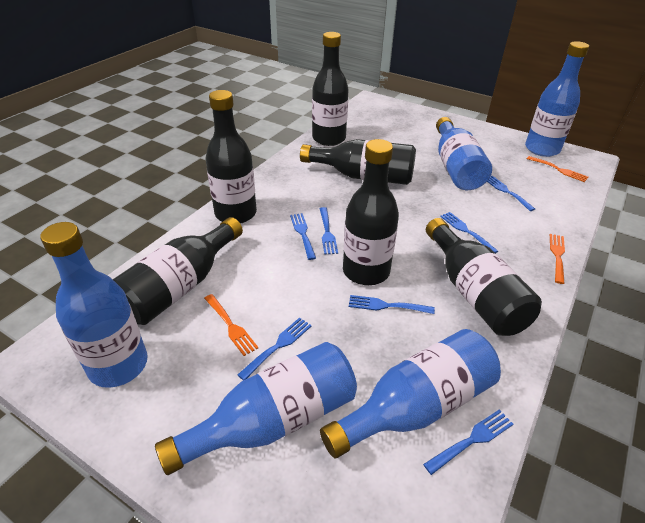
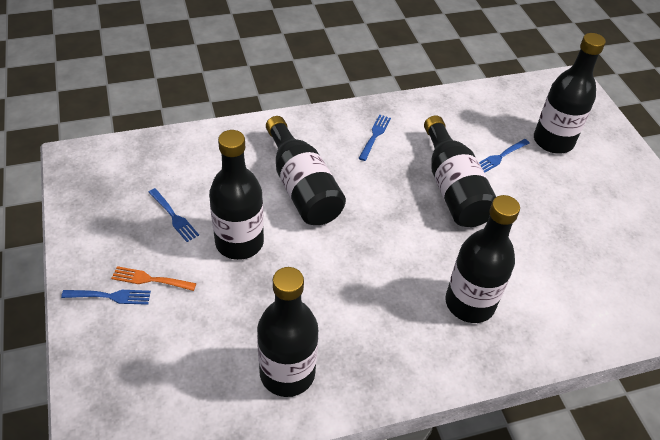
blue bottle: [40,222,148,388] [155,342,357,475] [320,329,501,458] [436,117,492,190] [525,41,589,157] = 5 -> none = 0
blue fork: [237,317,311,380] [290,213,316,260] [320,207,338,254] [349,295,435,314] [423,410,513,475] [440,212,498,253] [487,176,535,211] = 7 -> [61,290,151,305] [148,188,199,242] [358,114,391,161] [479,139,530,173] = 4
orange fork: [204,294,258,356] [527,156,588,182] [550,234,565,284] = 3 -> [111,266,196,291] = 1

